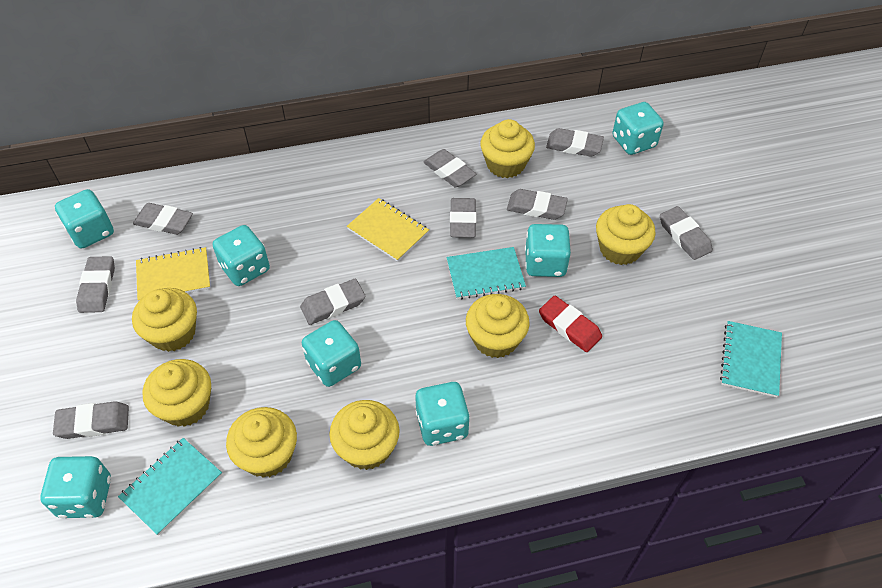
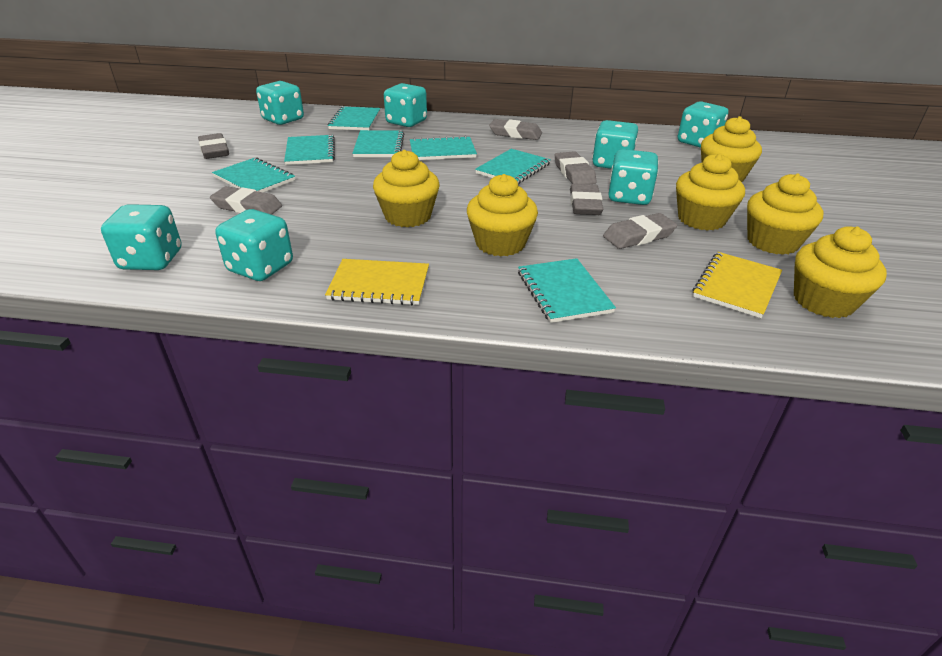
grey eraser: [53,401,129,439] [76,256,115,313] [133,203,193,235] [300,279,366,325] [424,149,476,187] [450,198,476,238] [507,189,568,220] [546,128,604,157] [660,206,713,260] = 9 -> [198,133,229,159] [210,186,282,215] [489,119,542,140] [554,151,597,184] [570,184,603,215] [603,213,677,249] = 6
red eraser: [539,296,602,352] = 1 -> none = 0
turquoise notebook: [118,438,222,536] [447,247,526,299] [720,321,782,397] = 3 -> [212,157,295,192] [284,135,335,165] [328,106,380,130] [352,130,404,157] [410,136,477,160] [475,149,551,184] [518,258,616,323] = 7
yellow cupcake: [132,288,197,352] [142,359,211,427] [226,407,297,478] [329,400,400,470] [466,294,530,358] [480,119,535,178] [596,204,655,265] = 7 -> [373,150,440,227] [467,174,538,256] [676,153,745,231] [701,116,762,182] [747,173,823,255] [794,226,887,318] = 6

